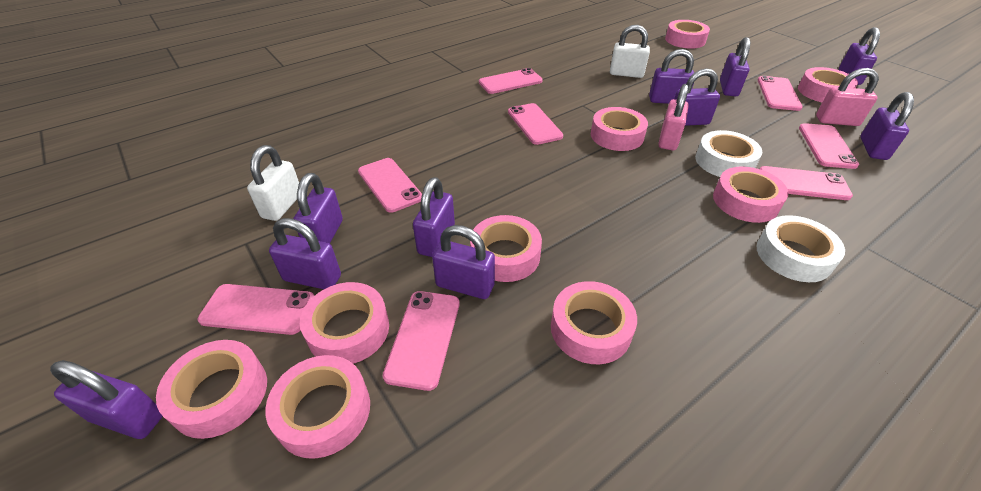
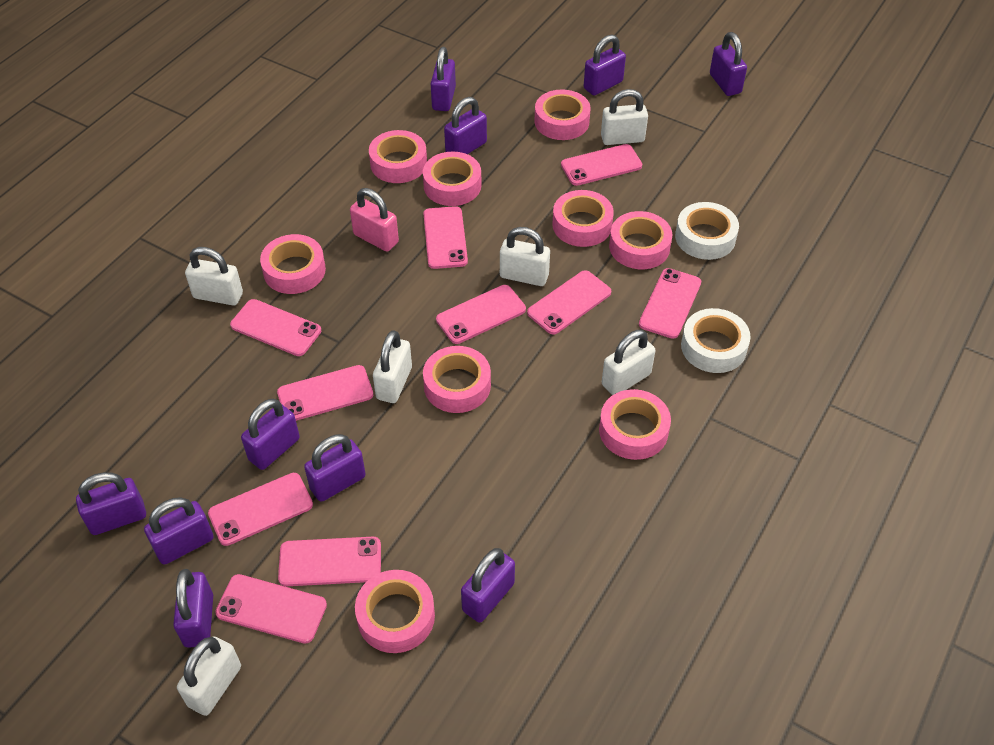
pink padlock: [658,84,689,150] [816,68,879,126] = 2 -> [350,188,399,252] = 1
pink phone: [197,284,314,335] [358,158,422,213] [383,291,460,391] [479,68,543,94] [508,103,563,145] [758,76,802,111] [760,166,853,200] [799,123,859,169] = 8 -> [208,473,313,546] [215,574,327,644] [230,299,321,356] [277,365,373,421] [278,537,381,586] [423,206,468,269] [436,285,526,344] [527,270,611,335] [561,144,642,186] [639,268,701,339] = 10
white padlock: [247,145,299,221] [610,25,650,78] = 2 -> [177,636,241,716] [185,247,243,305] [373,330,412,403] [500,227,550,286] [601,89,648,145] [602,330,655,395] = 6

